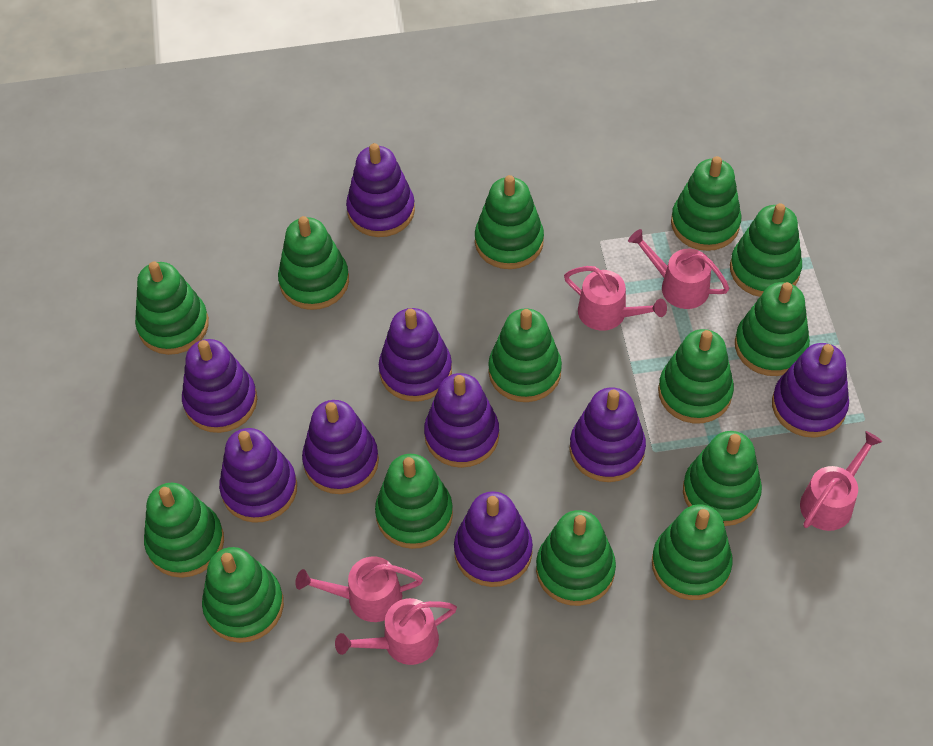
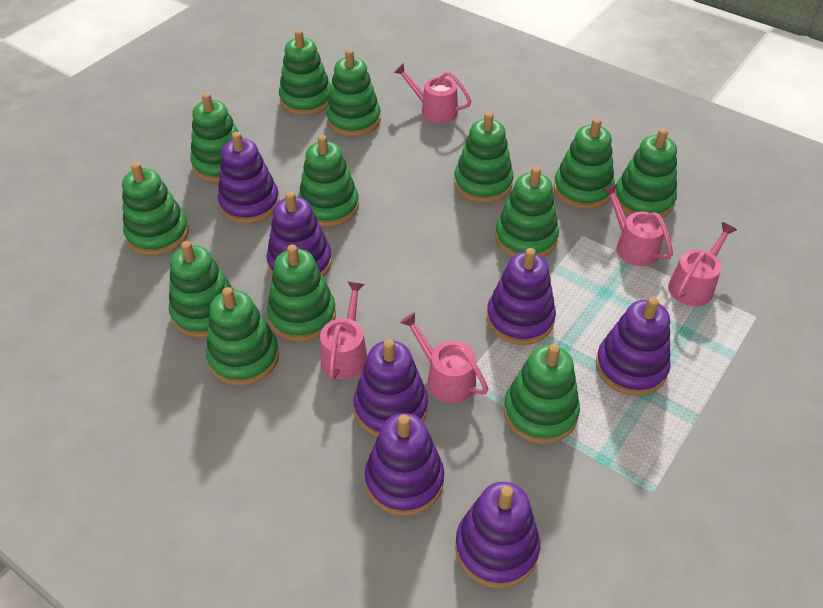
green stacking toy: [135,262,209,355] [144,483,224,578] [202,547,284,643] [278,216,349,310] [375,454,453,549] [475,175,544,269] [488,308,562,402] [536,510,616,606] [652,504,733,600] [658,329,734,423] [671,156,741,251] [683,431,762,526] [730,203,802,297] [735,282,810,376] = 14 -> [122,162,189,256] [169,241,234,338] [190,93,242,182] [206,287,279,386] [267,245,336,341] [279,30,331,115] [298,135,359,227] [326,49,381,136] [454,112,513,203] [495,166,559,257] [504,344,580,444] [553,118,615,209] [615,129,677,218] = 13
purple stacking toy: [182,339,257,433] [219,428,297,523] [302,400,379,494] [346,143,415,237] [379,308,452,402] [424,373,499,468] [454,491,533,587] [569,387,646,482] [772,343,849,438] = 9 -> [218,132,280,224] [267,191,332,277] [354,339,428,437] [365,413,444,516] [455,482,540,588] [487,248,556,345] [596,297,671,396] = 7

